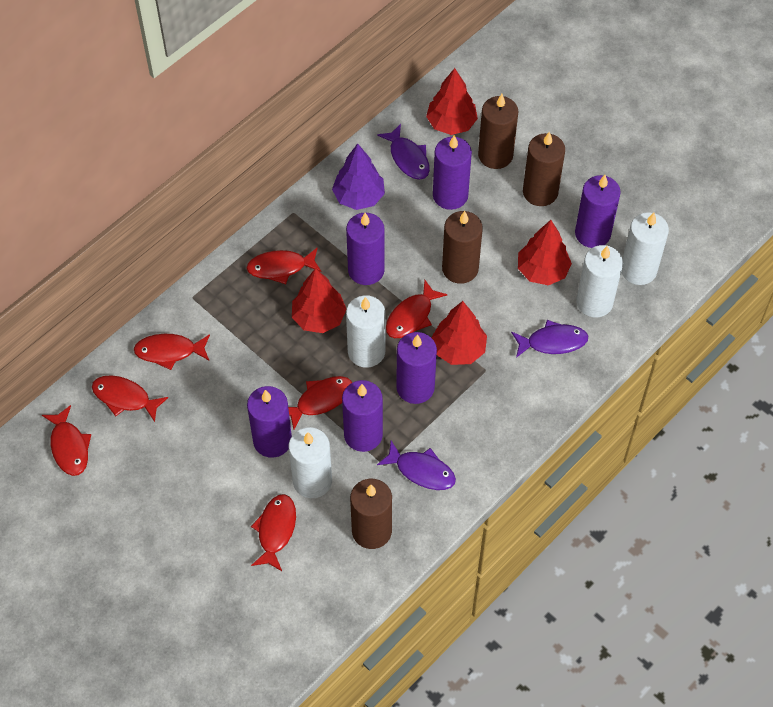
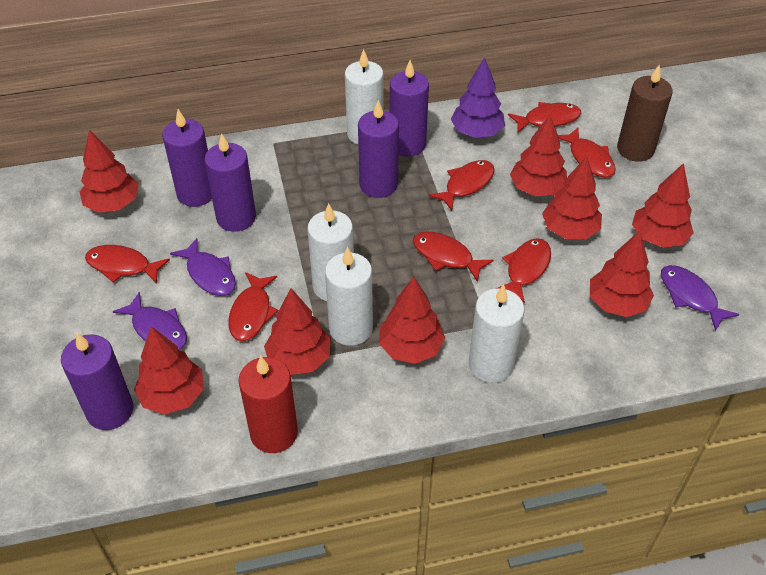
brown candle: [350,479,392,549] [442,211,483,284] [478,94,518,169] [523,132,565,206] = 4 -> [617,65,673,162] = 1
purple candle: [247,386,292,458] [342,380,383,452] [346,213,385,285] [396,332,437,404] [433,135,472,210] [575,175,621,248] = 6 -> [61,333,133,430] [162,109,212,207] [204,133,256,232] [358,100,399,198] [390,60,429,156] = 5
red candle: none = 0 -> [239,356,298,453] = 1
red tree: [292,268,346,333] [426,68,478,135] [431,301,487,365] [518,220,572,285] = 4 -> [80,129,139,213] [134,326,204,415] [264,288,331,375] [379,277,445,364] [510,114,567,196] [542,156,602,239] [590,231,654,317] [632,163,694,248] = 8

